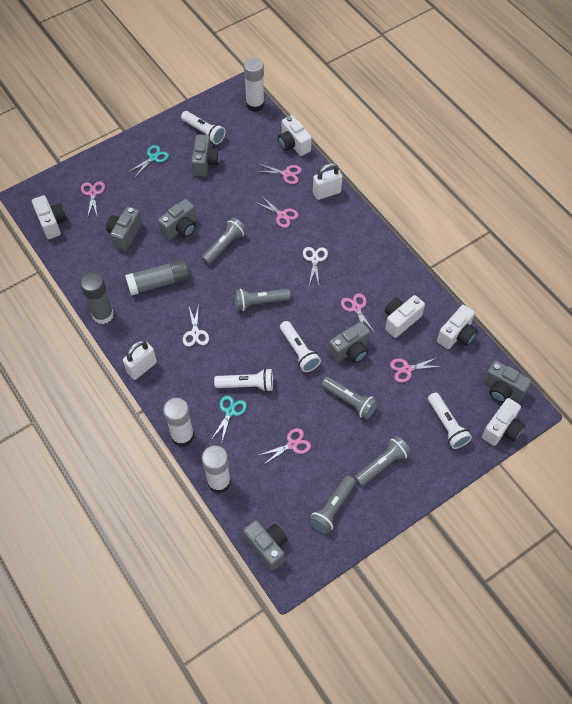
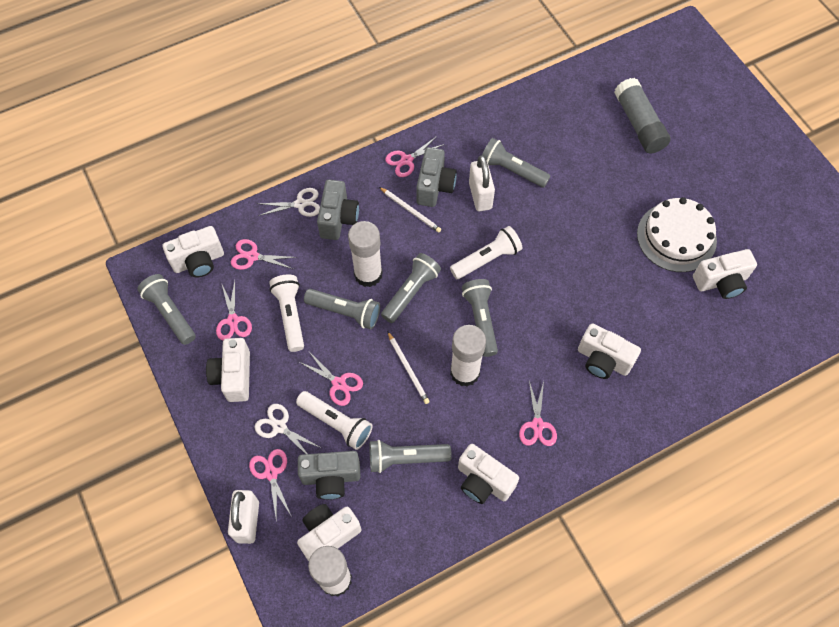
grey camera: [106,207,142,251] [158,199,196,240] [191,134,220,177] [243,520,288,571] [328,322,370,363] [484,361,532,403] = 6 -> [298,451,361,500] [317,180,359,240] [416,147,457,207] = 3
grey flashlight: [202,218,247,265] [234,289,291,311] [309,476,356,534] [321,377,378,420] [354,436,411,486] = 5 -> [137,274,196,345] [304,289,380,329] [370,440,452,473] [381,253,441,323] [462,279,498,357] [482,138,550,188] = 6
grey glue stick: [80,272,114,324] [125,259,190,296] = 2 -> [614,78,671,154] = 1
turquoise scissors: [128,145,169,178] [211,395,247,444] = 2 -> none = 0
white cake: none = 0 -> [637,197,717,272] = 1
white camera: [32,195,67,239] [278,115,312,156] [385,295,425,338] [437,305,477,349] [482,398,524,446] = 5 -> [163,226,224,277] [206,338,250,402] [297,504,361,561] [458,444,519,504] [578,323,641,379] [693,249,757,299] = 6
white flashlight: [181,111,226,144] [214,368,273,392] [280,321,321,372] [428,392,472,449] = 4 -> [269,274,304,352] [296,391,373,450] [450,226,522,279] = 3
white pencil: none = 0 -> [379,187,441,232] [387,331,430,404] = 2

